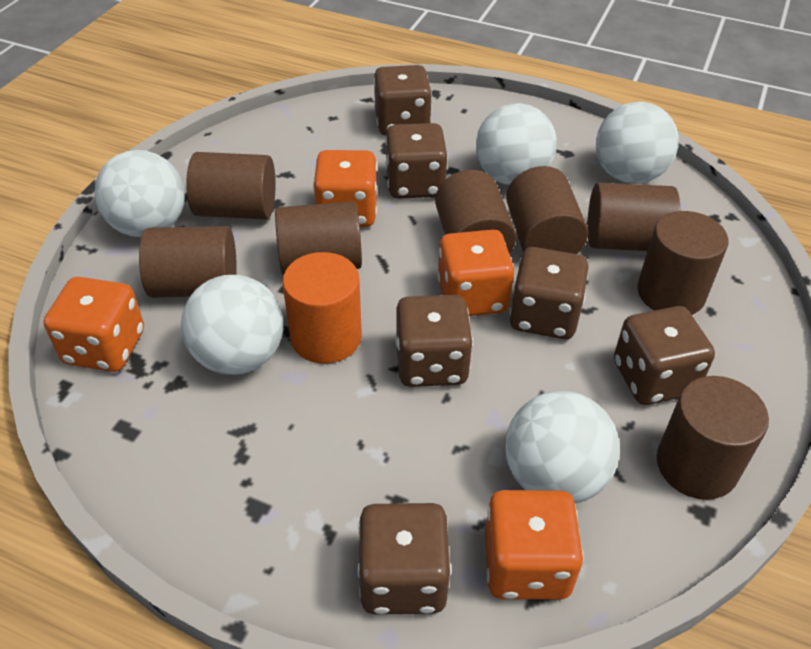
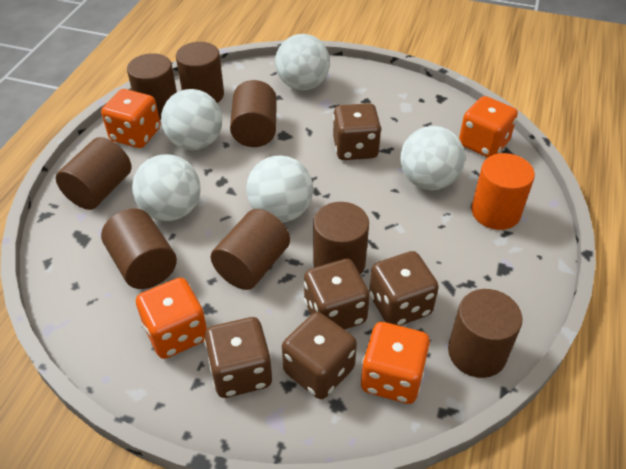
brown dice: [358,503,451,615] [374,65,432,135] [385,123,448,199] [395,295,473,387] [510,247,588,339] [614,306,715,405] = 6 -> [204,317,272,398] [282,312,357,399] [304,259,370,330] [333,103,381,160] [369,251,439,326] = 5

